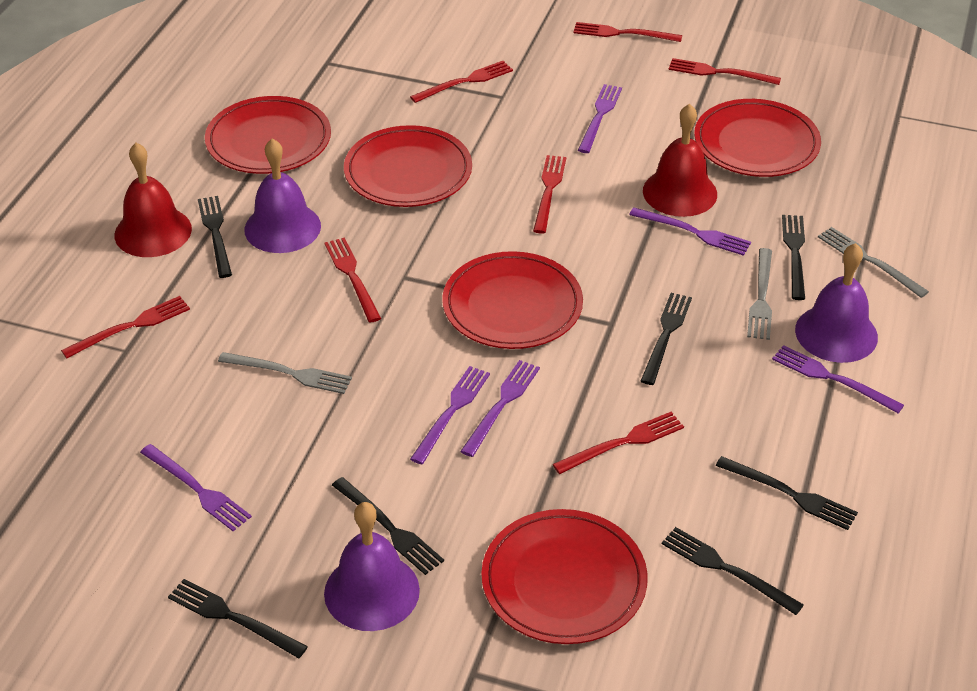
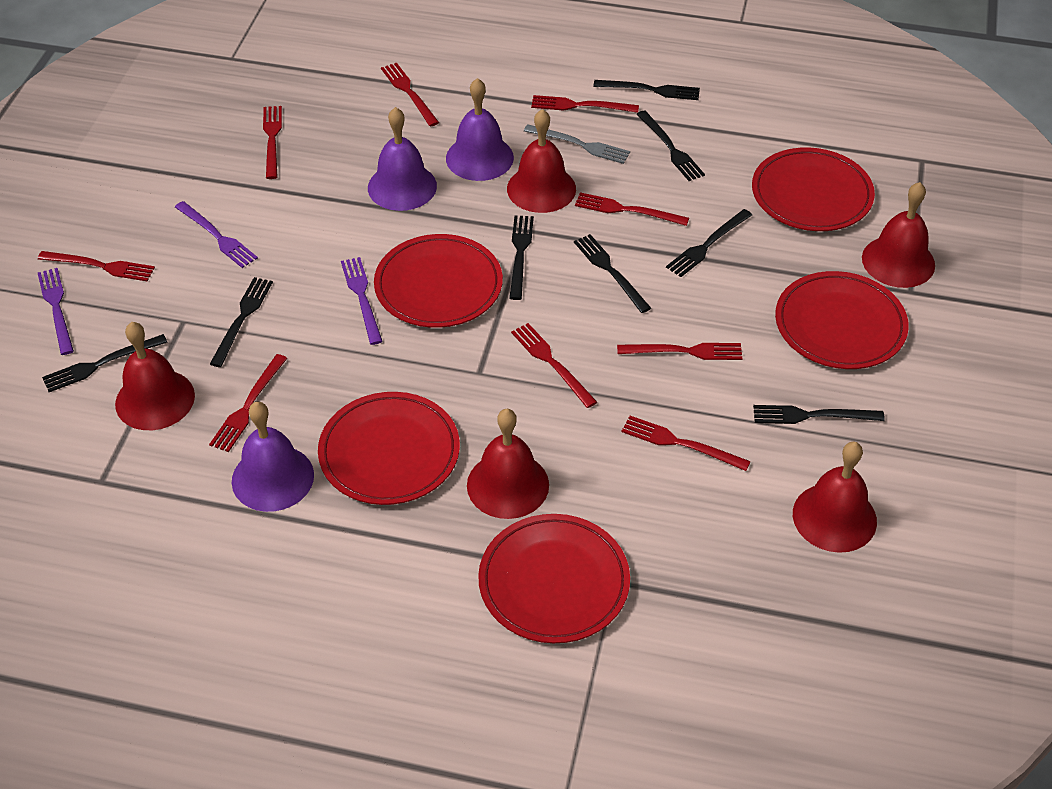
black fork: [168,579,308,658] [198,196,232,278] [332,477,444,575] [641,293,692,385] [662,527,804,615] [716,456,858,530] [782,215,805,300] = 7 -> [42,334,168,392] [210,277,273,367] [509,215,534,300] [574,234,651,313] [593,80,700,100] [637,110,705,181] [666,209,752,277] [753,405,885,424] = 8
grey fork: [218,352,352,394] [747,248,772,340] [818,227,929,298] = 3 -> [524,124,630,164] = 1
purple fork: [140,444,252,531] [410,366,490,464] [460,360,540,457] [578,84,622,153] [629,207,751,256] [772,345,904,413] = 6 -> [38,268,74,355] [175,201,258,268] [341,257,383,345] = 3
red bell: [114,143,192,257] [643,104,717,217] = 2 -> [115,322,195,430] [467,409,549,519] [507,109,576,213] [793,442,877,553] [862,182,935,288] = 5
red fork: [61,296,190,359] [325,238,381,322] [410,61,513,103] [533,155,566,234] [553,412,684,474] [573,22,682,42] [668,58,781,85] = 7 -> [38,251,155,282] [209,354,287,452] [263,106,282,179] [381,63,439,127] [511,323,597,408] [531,95,639,113] [575,192,689,226] [617,343,742,360] [622,416,751,471] = 9

